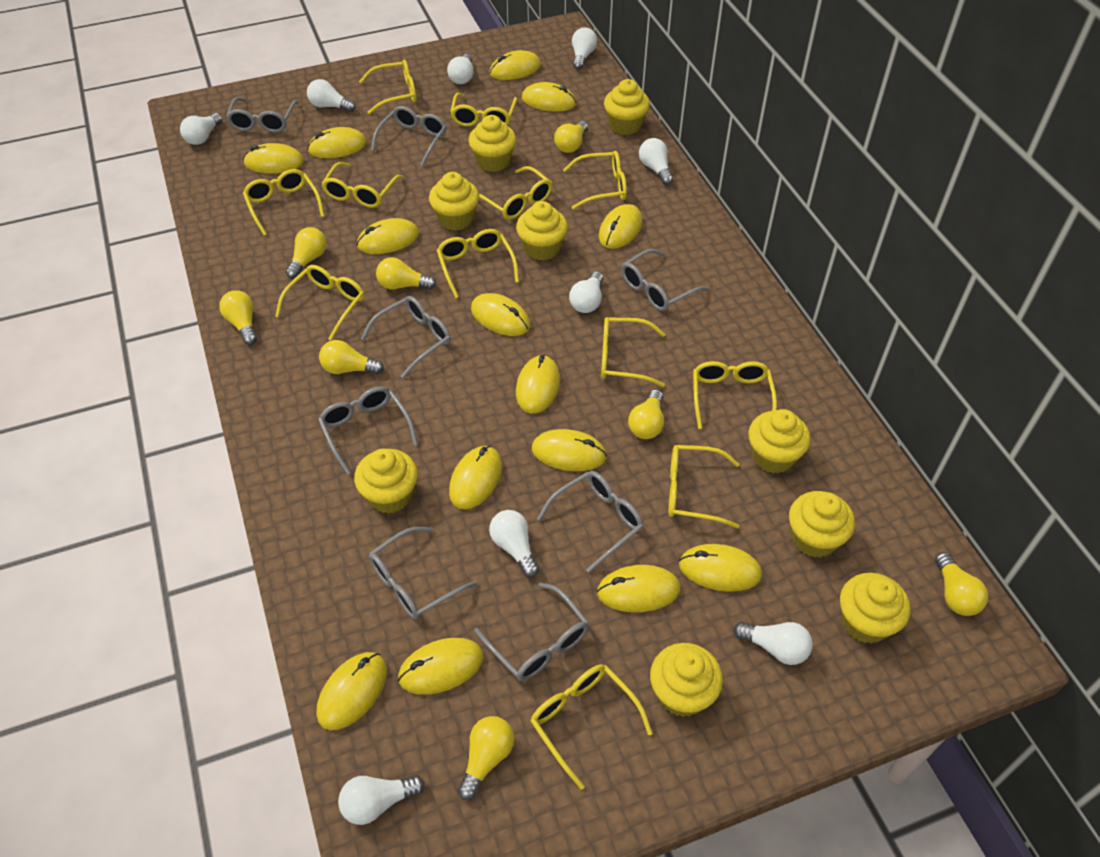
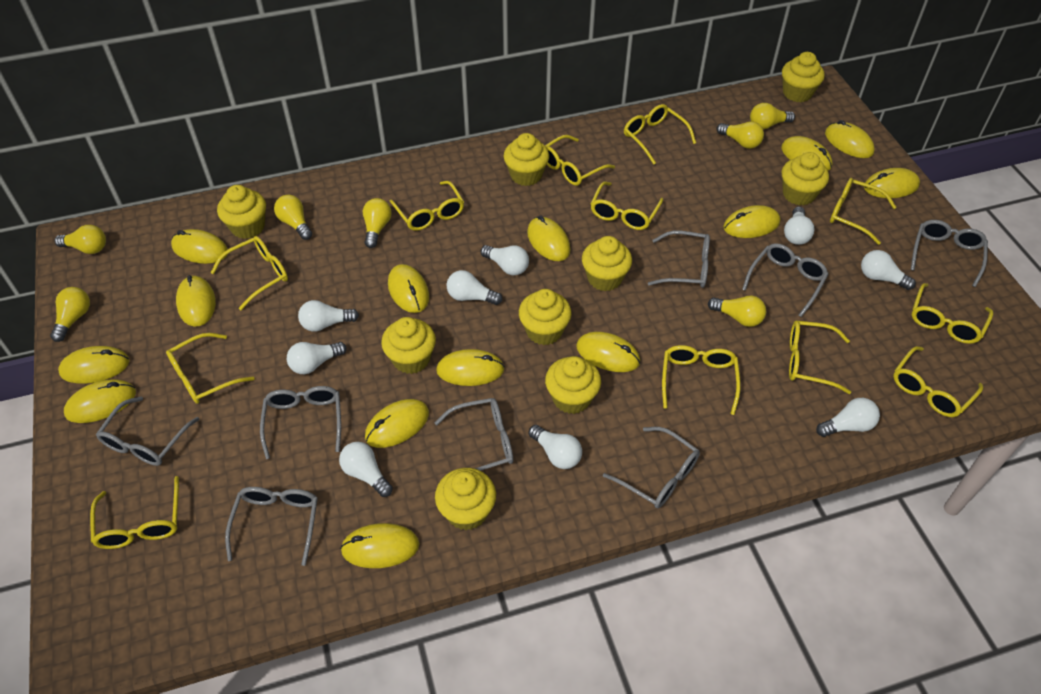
yellow light bulb: [219,290,257,345] [286,227,327,279] [319,340,384,374] [376,257,436,290] [458,716,514,800] [554,121,588,153] [628,389,664,439] [935,552,988,616] = 8 -> [50,287,90,342] [55,225,106,254] [274,195,312,240] [363,198,392,248] [708,296,766,327] [717,121,764,149] [750,103,795,129] = 7

